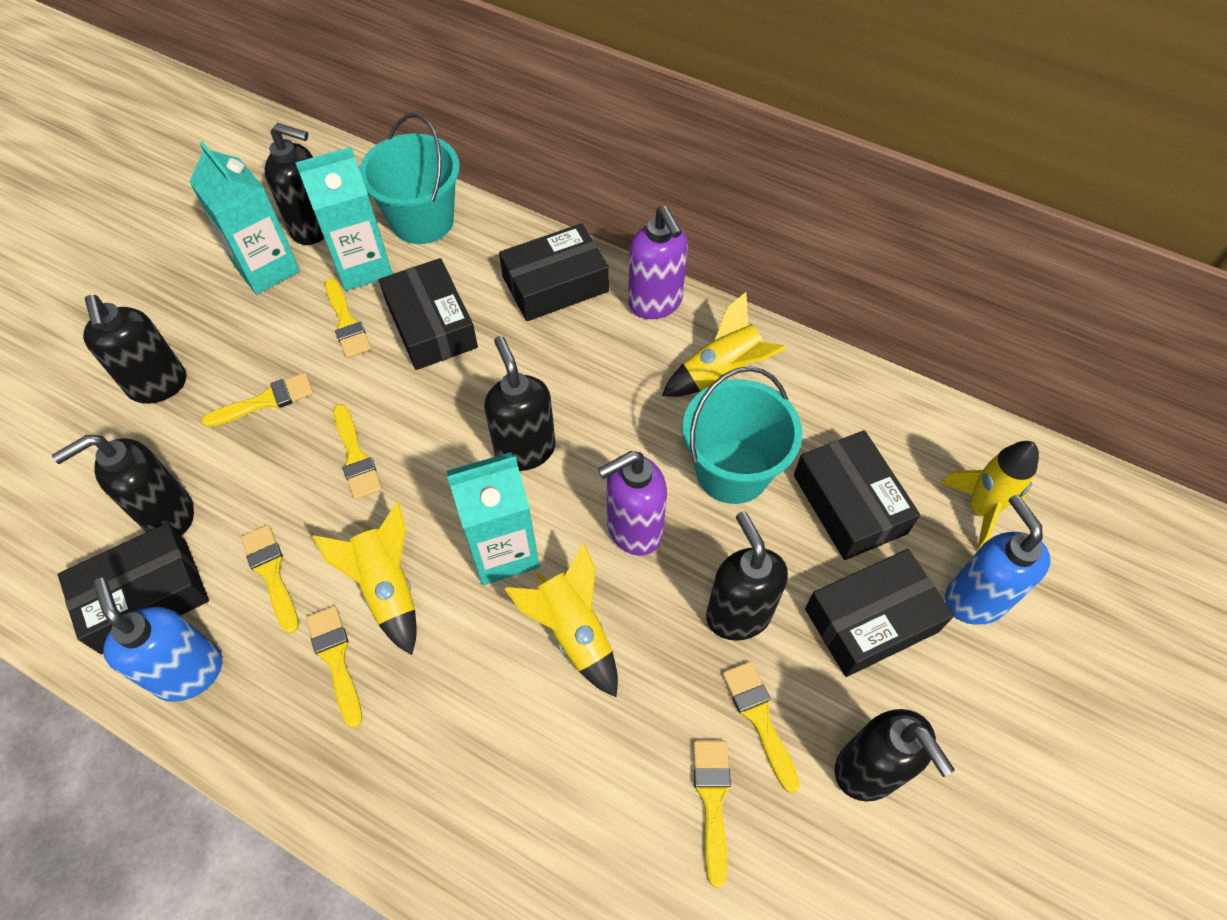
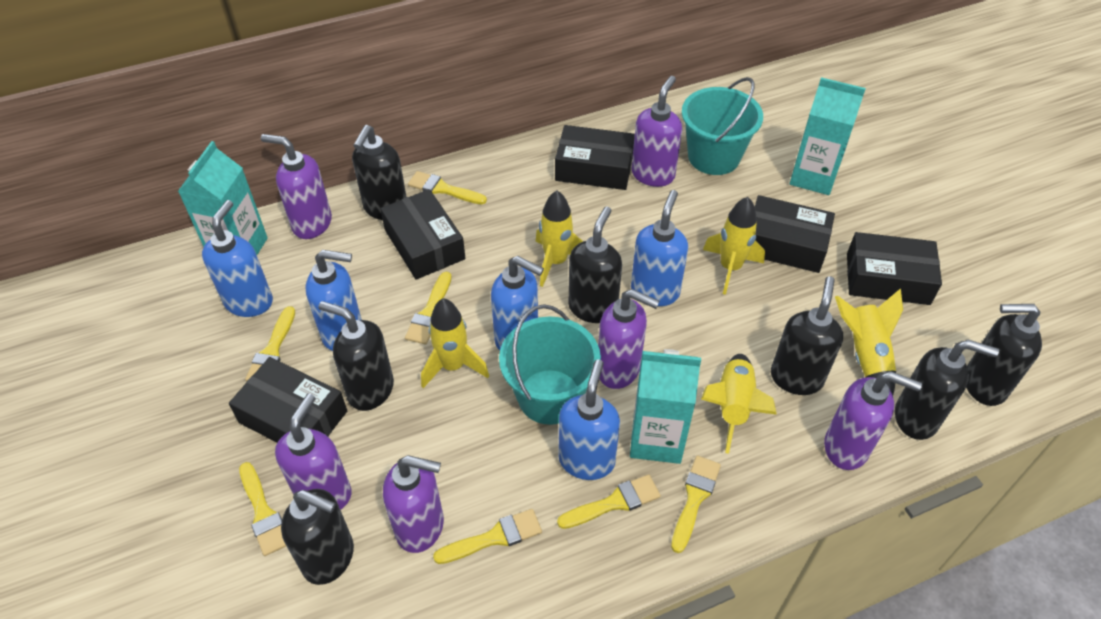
black soap dispenser: [52,435,194,535] [83,295,186,404] [265,123,324,245] [484,336,555,471] [706,511,788,641] [835,709,955,801] = 6 -> [281,489,354,585] [318,301,394,411] [352,125,406,220] [568,207,622,323] [771,276,843,395] [895,340,999,440] [966,304,1042,406] = 7
blue soap dispenser: [93,578,222,702] [945,494,1051,625] = 2 -> [202,200,273,317] [305,250,362,351] [491,256,544,350] [558,359,620,480] [631,190,688,306] = 5
purple soap dispenser: [598,451,667,556] [628,206,688,319] = 2 -> [261,134,332,239] [275,394,352,510] [383,455,444,553] [598,289,659,389] [632,76,682,187] [824,371,922,470] = 6
yellow rocket: [312,502,417,655] [505,543,618,697] [662,292,787,397] [940,441,1039,551] = 4 -> [421,298,489,388] [535,190,583,287] [701,354,777,454] [703,197,765,295] [835,289,903,395] = 5

